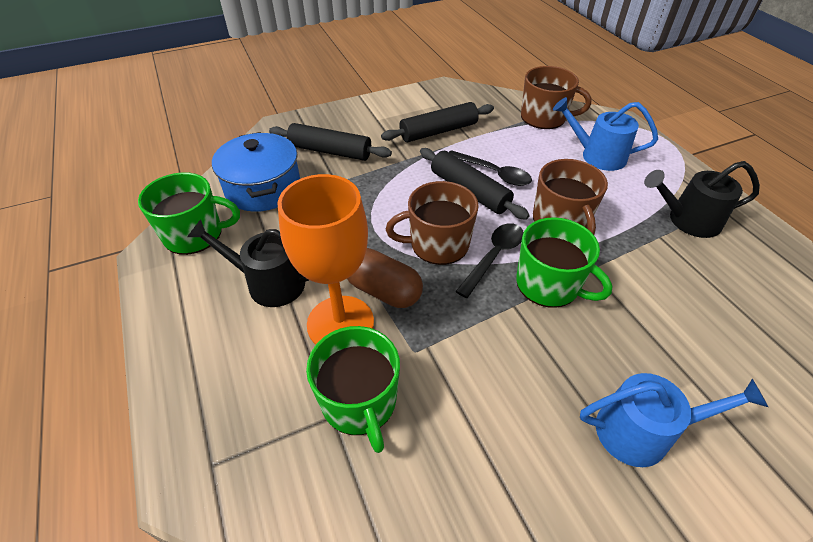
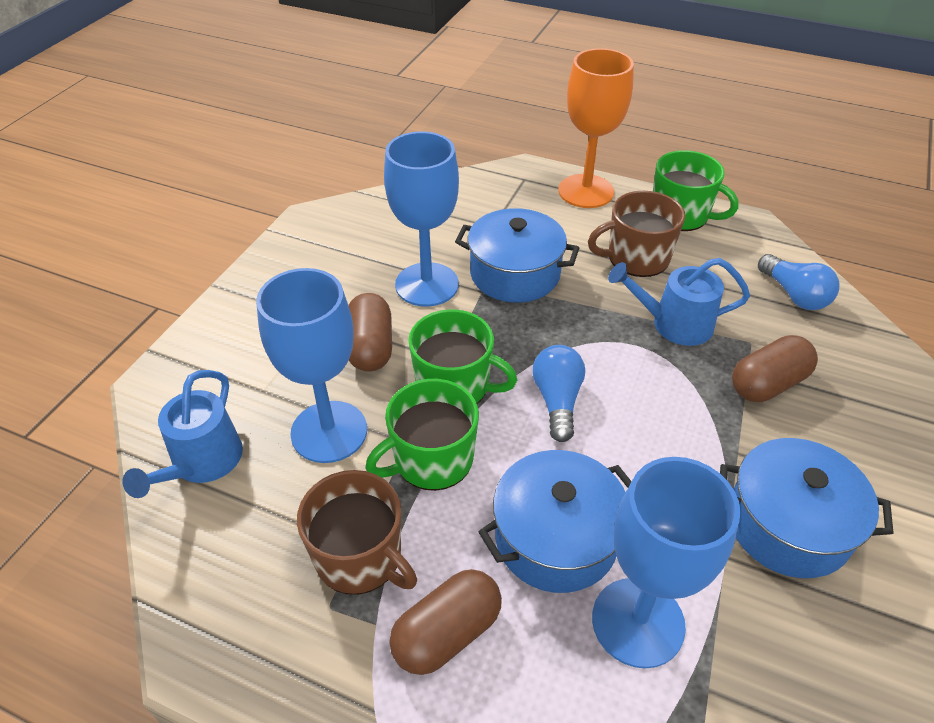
black rolling pin: [269,123,392,161] [381,102,494,142] [420,148,530,220] = 3 -> none = 0
black spoon: [449,150,532,186] [455,223,524,298] = 2 -> none = 0
black watering can: [187,219,309,307] [644,161,760,238] = 2 -> none = 0
blue goblet: none = 0 -> [256,268,367,463] [384,131,459,307] [592,457,741,669] = 3
blue light bulb: none = 0 -> [532,345,585,442] [758,254,839,310] = 2
blue pot: [212,132,300,212] = 1 -> [455,208,579,303] [478,450,632,593] [720,438,894,578] = 3
brown capsule: [347,248,423,308] = 1 -> [348,293,392,372] [389,569,502,675] [732,335,818,402] = 3
brown mug: [386,181,479,265] [521,66,591,129] [533,159,608,235] = 3 -> [297,470,417,595] [588,191,685,277] = 2

